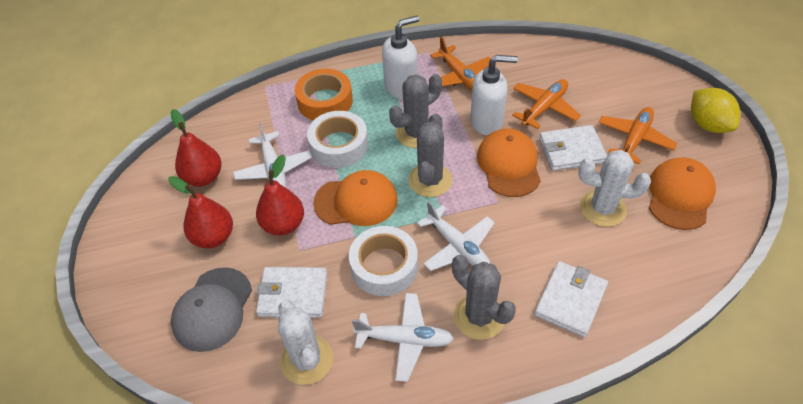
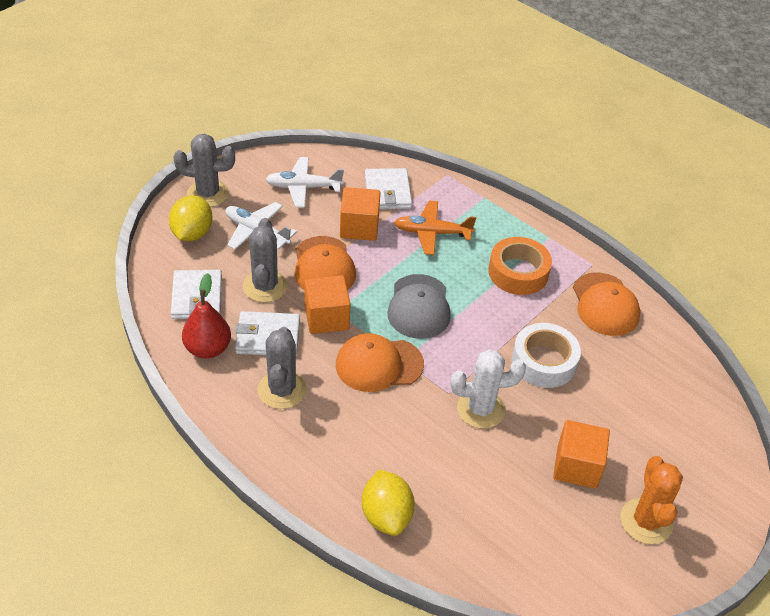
orange cactus: none = 0 -> [621,456,683,544] = 1
orange cube: none = 0 -> [304,275,350,334] [340,187,380,241] [553,420,610,489] = 3
orange plane: [430,37,490,91] [512,79,581,129] [598,107,677,164] = 3 -> [394,200,476,255] = 1
red pear: [168,176,233,248] [171,109,221,187] [256,154,304,236] = 3 -> [182,273,231,358] = 1
white cactus: [278,300,333,385] [578,150,651,227] = 2 -> [451,349,526,429] = 1
white plane: [233,122,312,188] [352,293,454,382] [417,201,495,271] = 3 -> [225,202,297,250] [266,157,344,208] = 2
white soap dispenser: [382,16,419,99] [470,55,518,135] = 2 -> none = 0
white tape: [307,111,368,168] [349,226,418,296] = 2 -> [512,323,581,388] = 1
yellow lemon: [691,88,740,133] = 1 -> [169,195,212,241] [362,469,415,536] = 2

